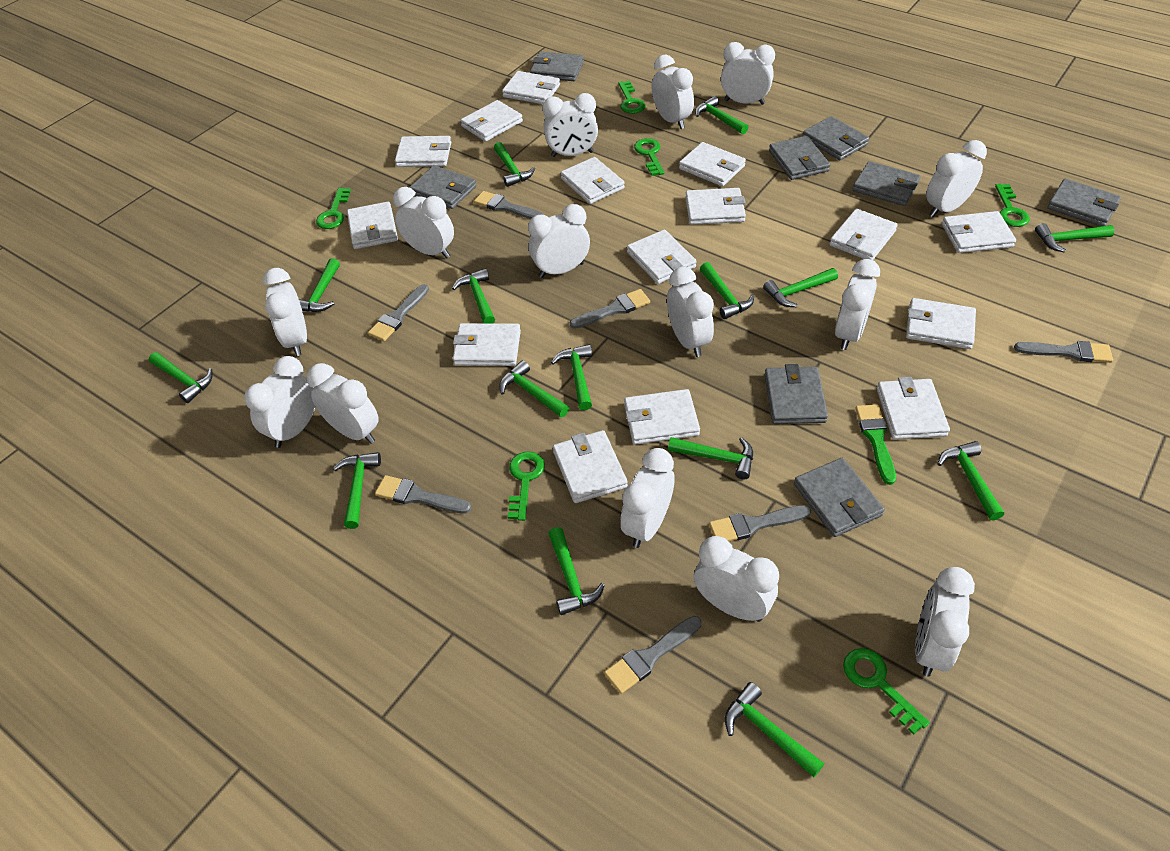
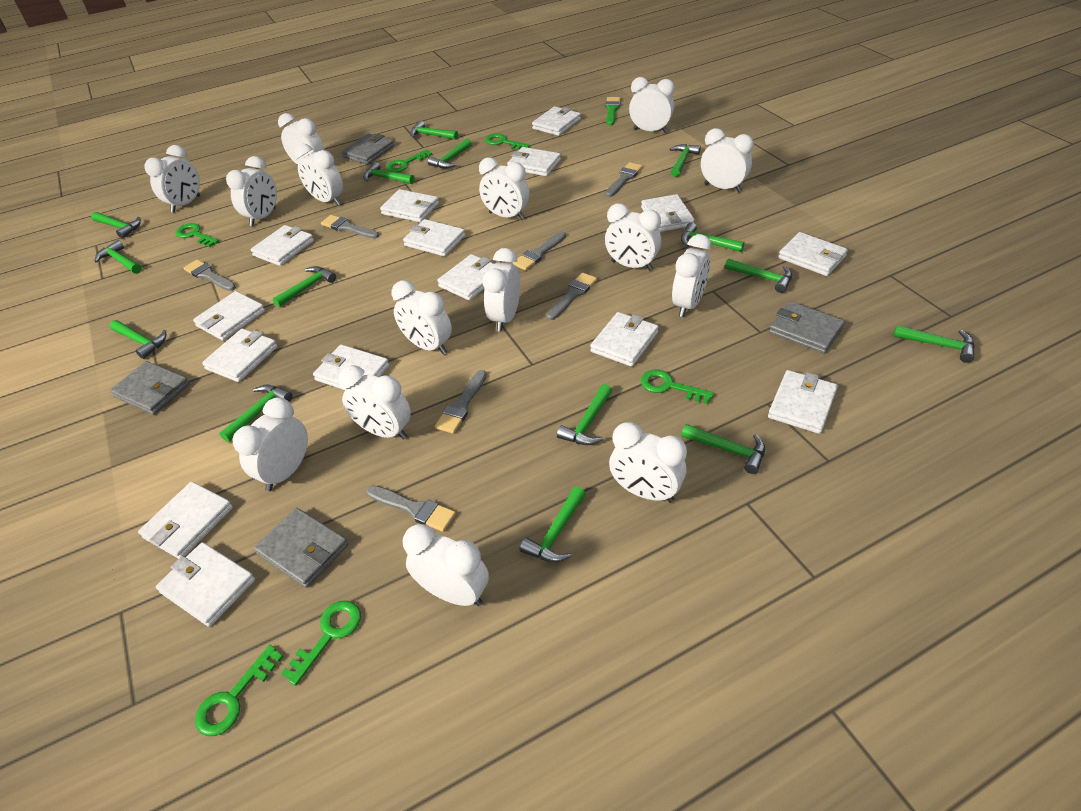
grey wallet: [409,165,476,209] [530,52,584,81] [764,364,828,424] [769,136,830,180] [794,458,885,537] [802,116,869,160] [853,161,920,206] [1047,179,1121,226] = 8 -> [110,361,190,415] [254,508,348,588] [342,134,394,164] [769,301,845,354] = 4
white clock: [244,356,315,448] [263,268,307,356] [307,363,379,444] [393,187,454,258] [528,204,590,278] [542,93,598,157] [621,448,674,548] [651,55,694,129] [667,267,714,357] [694,536,779,622] [721,42,775,105] [835,259,880,350] [915,567,975,677] [926,140,987,217] = 14 -> [144,145,200,213] [226,156,277,226] [233,397,308,491] [278,113,324,165] [294,144,343,205] [338,365,411,440] [392,280,452,354] [403,524,489,606] [479,158,529,220] [482,248,520,331] [605,203,661,271] [609,422,687,502] [629,77,675,133] [672,234,712,317] [701,128,754,192] = 15

